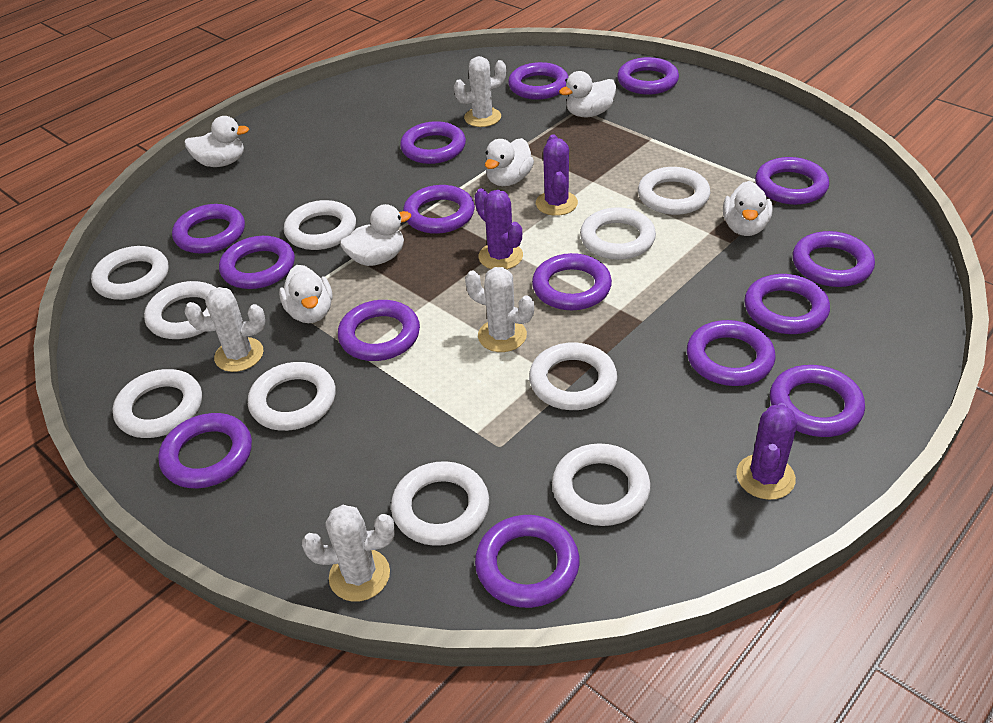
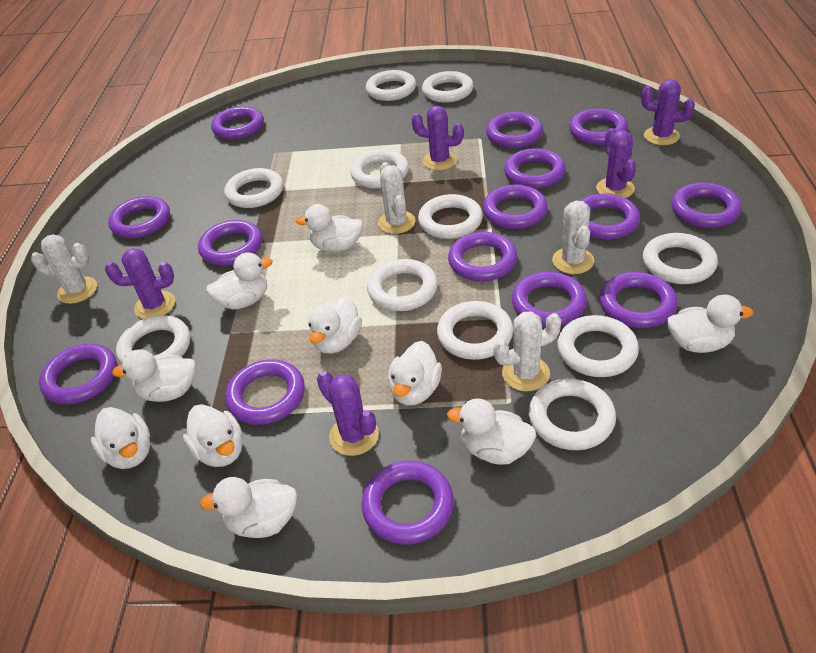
purple cactus: [474,188,523,269] [536,134,578,216] [736,403,797,500] = 3 -> [105,248,175,319] [317,371,379,456] [412,106,464,170] [596,128,636,198] [641,79,695,145] = 5
white duck: [184,116,249,167] [279,265,332,323] [340,204,411,266] [485,138,534,186] [559,71,616,117] [723,181,773,236] = 6 -> [91,407,150,469] [112,349,196,402] [183,404,243,467] [200,477,297,538] [206,252,273,310] [295,204,363,252] [308,295,362,354] [388,341,442,405] [447,399,537,465] [667,295,754,353] = 10
white ring: [91,246,169,300] [113,369,202,438] [144,281,216,339] [248,362,336,431] [284,200,356,250] [391,461,489,546] [529,342,617,410] [552,443,650,526] [580,207,656,260] [638,167,710,215] = 10 -> [116,315,190,364] [224,168,283,208] [350,150,409,189] [366,70,416,101] [367,259,438,311] [418,194,483,239] [422,71,474,103] [437,301,513,360] [529,379,616,450] [558,315,639,377] [643,233,718,284] = 11

